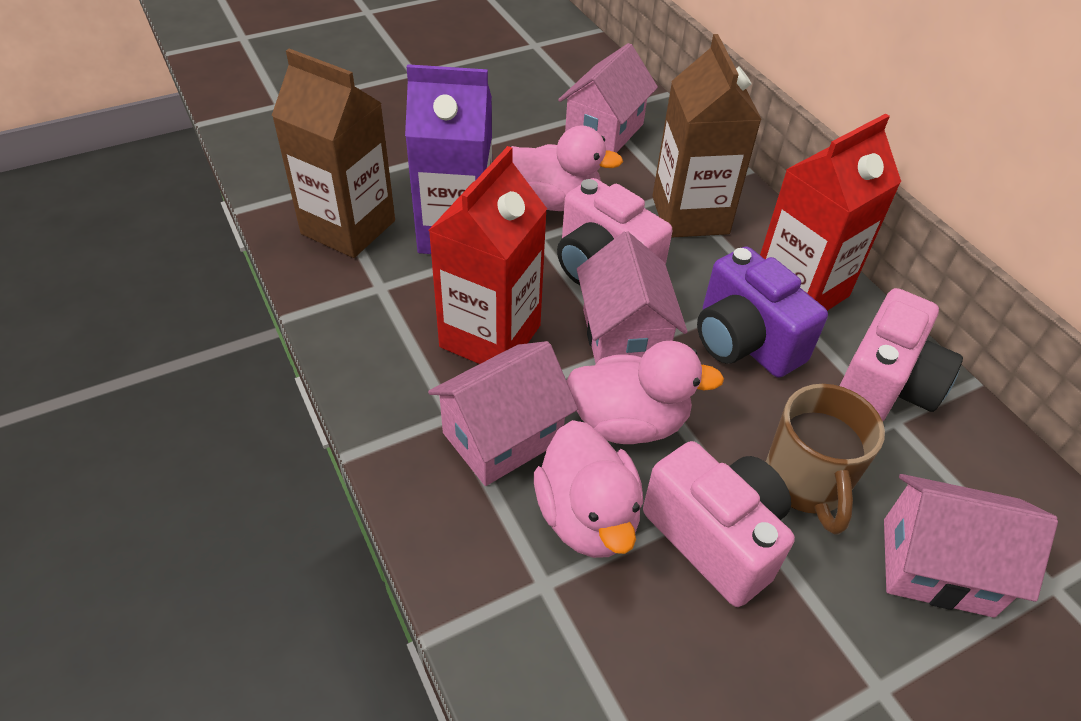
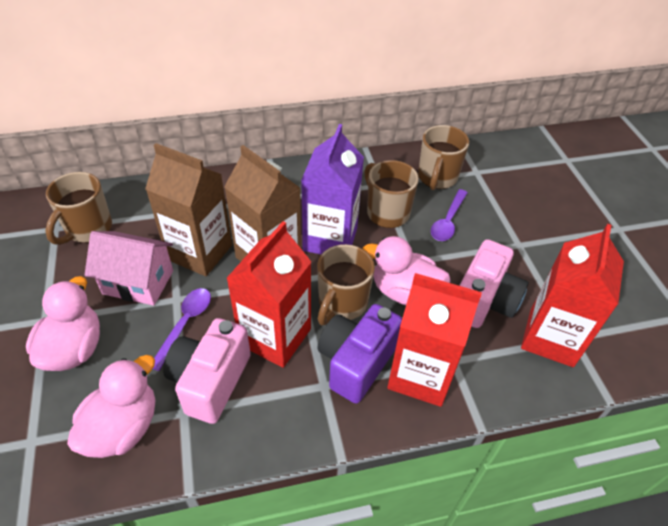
brown mug: [766,384,885,535] = 1 -> [45,172,112,245] [317,244,375,325] [364,160,419,228] [418,125,469,190] = 4
pink camera: [557,178,672,285] [643,441,795,607] [839,288,963,421] = 3 -> [163,318,251,424] [459,239,528,328] = 2
pink house: [428,341,578,486] [558,43,658,153] [577,231,688,364] [884,474,1058,618] = 4 -> [85,231,173,306] = 1
purple spoon: none = 0 -> [153,288,211,371] [431,189,468,241] = 2
red carton: [428,146,547,364] [760,113,901,311] = 2 -> [226,221,311,368] [387,273,482,407] [521,224,624,367] = 3

